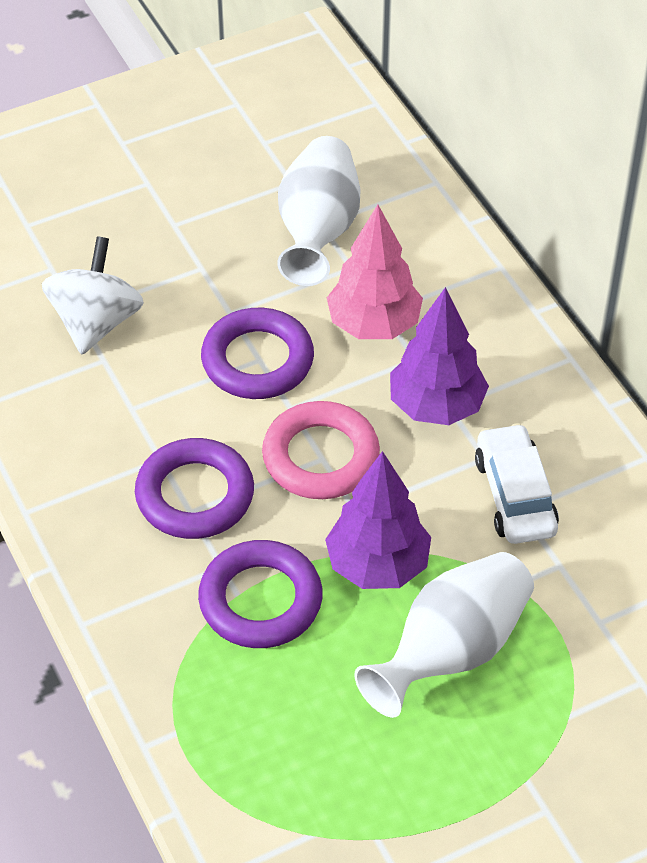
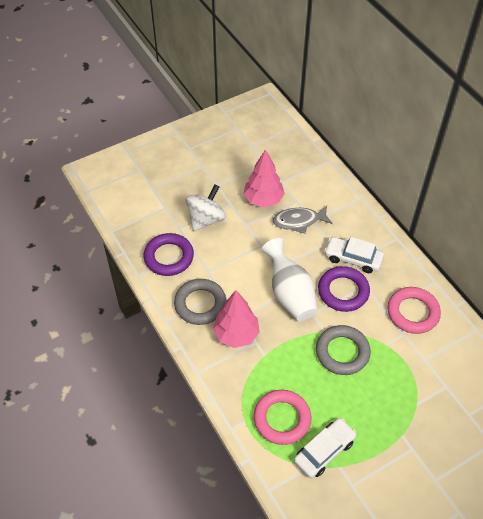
grey fish: none = 0 -> [273,206,333,233] = 1
grey ring: none = 0 -> [174,279,226,325] [316,325,371,375] = 2
pink ring: [262,401,380,499] = 1 -> [254,390,312,445] [387,287,441,334] = 2
pink tree: [327,204,423,339] = 1 -> [213,290,259,348] [243,149,285,207] = 2
purple ring: [135,438,254,539] [198,540,323,648] [201,308,314,399] = 3 -> [144,233,194,276] [318,266,370,312] = 2
purple tree: [325,451,431,589] [390,287,489,425] = 2 -> none = 0
white car: [475,423,559,544] = 1 -> [294,418,357,478] [324,237,384,273] = 2
white vase: [277,136,361,286] [354,552,534,718] = 2 -> [261,238,318,321] = 1

